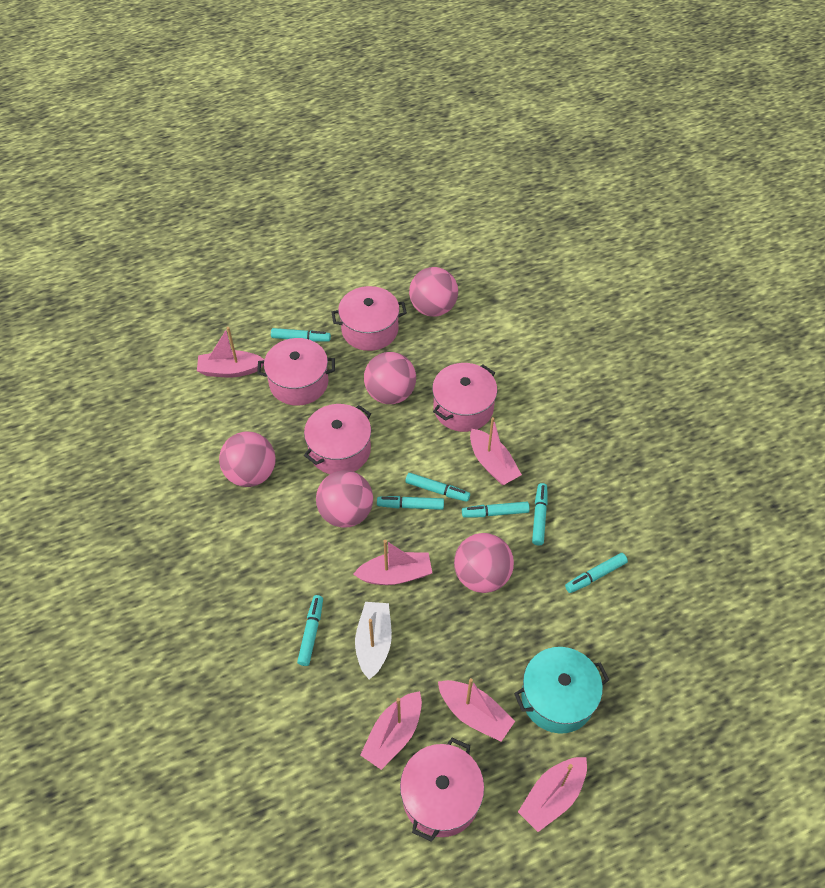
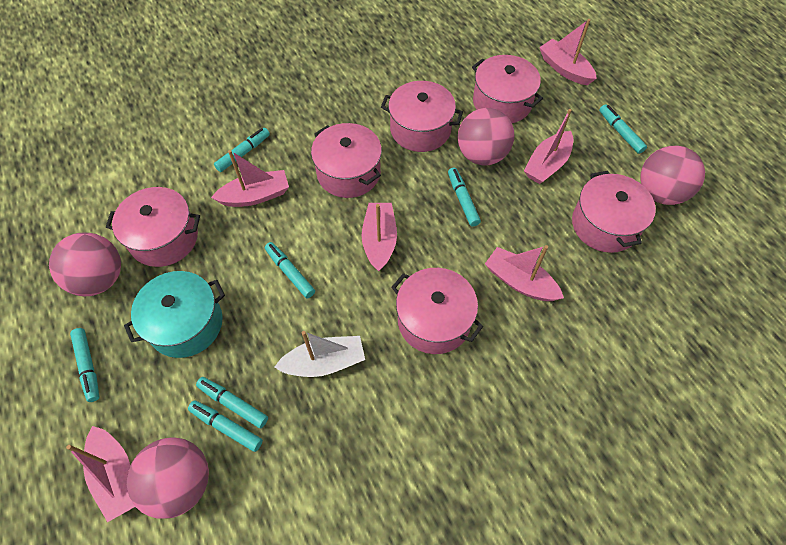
pink ball: [219,432,276,487] [316,470,373,528] [364,352,416,404] [409,267,458,317] [454,533,514,593] = 5 -> [49,233,121,296] [127,437,209,519] [458,108,515,165] [640,146,705,205] = 4
pink pot: [257,338,335,406] [304,404,371,474] [331,286,407,351] [400,738,484,842] [432,363,497,432] = 5 -> [106,187,200,267] [311,123,382,198] [381,81,463,152] [391,268,483,354] [472,55,543,123] [572,171,656,253] = 6

